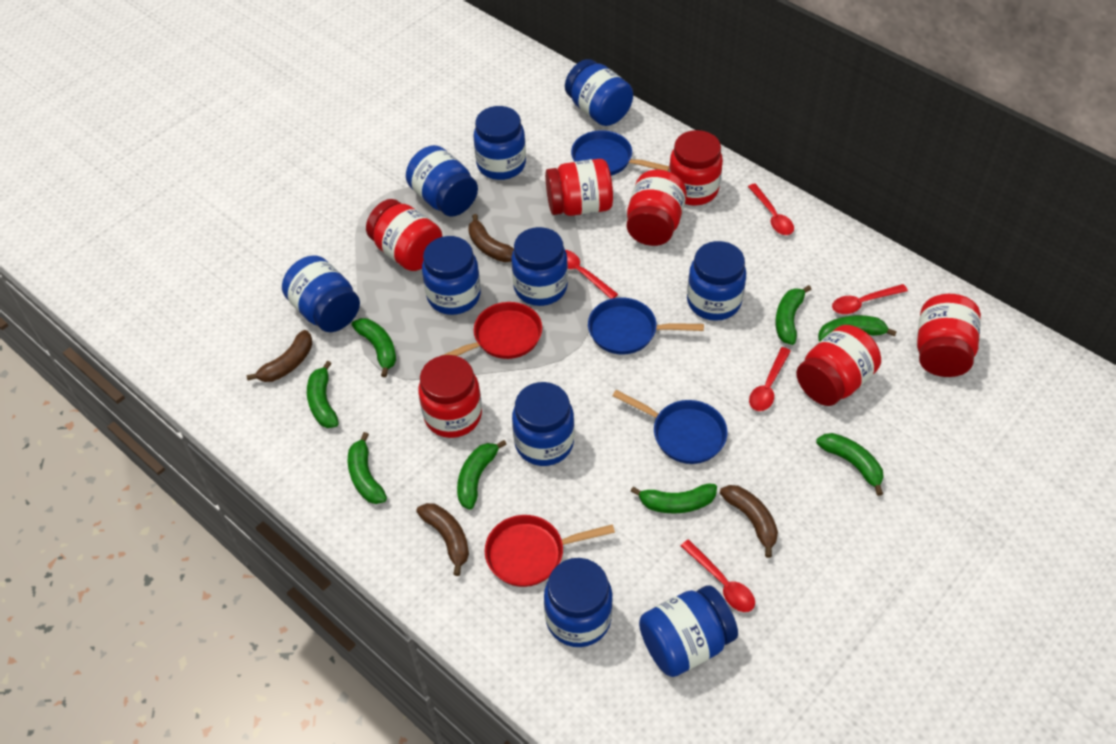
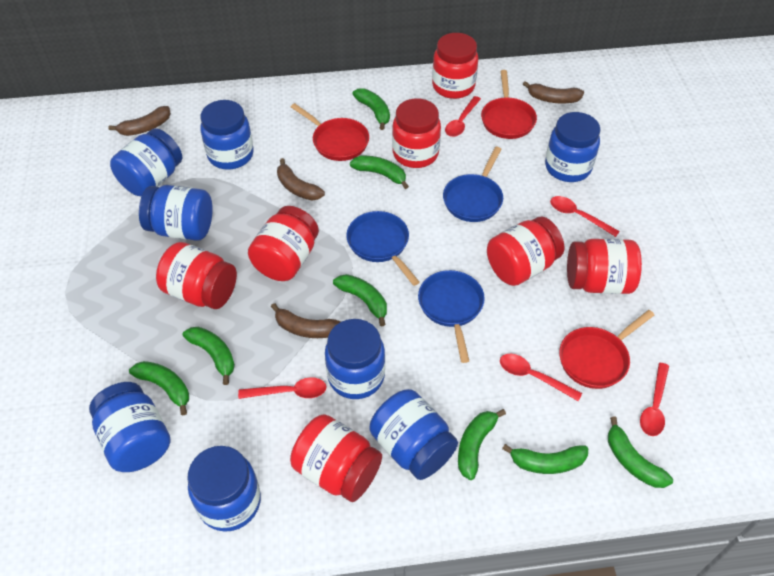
blue jar: [282,255,360,332] [406,145,478,217] [422,236,481,315] [474,106,526,180] [511,227,568,306] [512,382,574,466] [544,558,613,647] [565,59,633,126] [639,585,738,677] [687,241,746,321] = 10 -> [89,382,170,472] [110,128,182,196] [139,185,213,241] [187,446,261,532] [200,100,254,170] [325,319,385,399] [369,389,458,480] [545,112,600,182] = 8
red pan: [441,302,542,359] [485,515,615,587] = 2 -> [291,103,369,161] [481,70,537,139] [559,310,654,389] = 3

